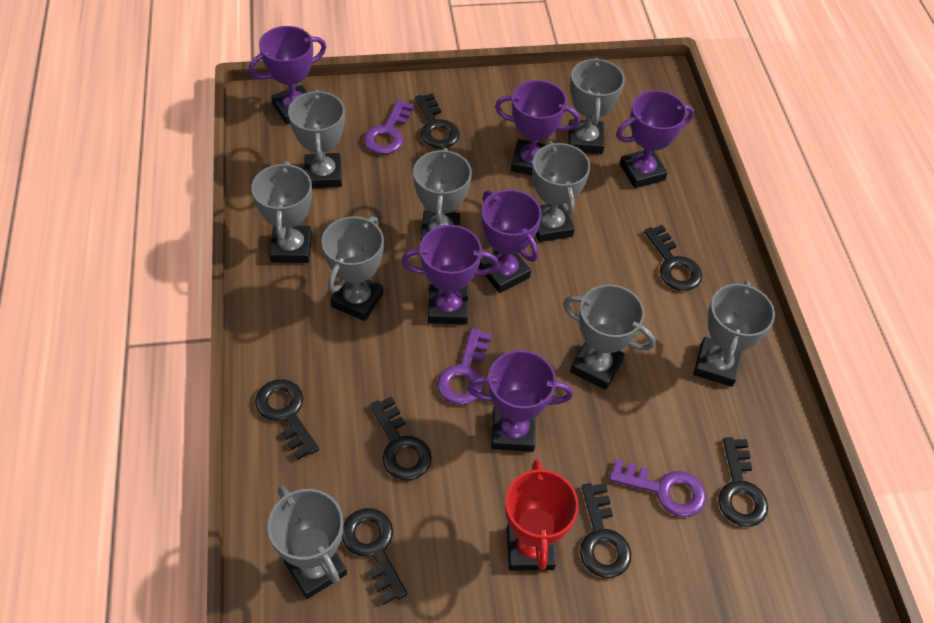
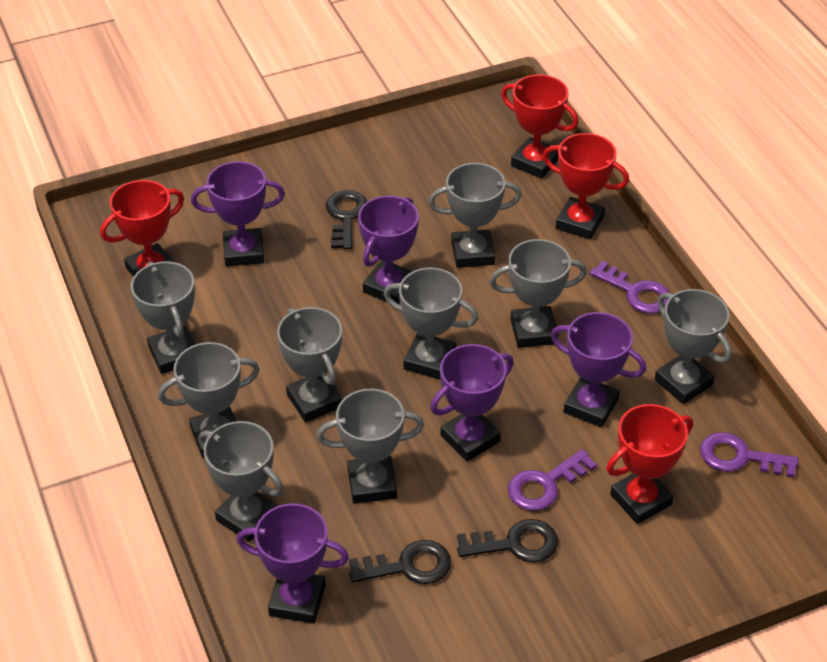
black key: [255,379,319,460] [342,508,407,605] [370,396,432,480] [415,93,460,148] [580,483,631,578] [644,225,702,291] [718,437,768,527] = 7 -> [326,190,368,249] [349,540,451,584] [457,519,558,562] = 3
purple trophy: [249,26,326,125] [401,225,499,325] [467,350,573,452] [479,190,542,293] [495,80,580,175] [616,90,695,188] = 6 -> [191,161,285,266] [237,503,349,624] [358,196,419,304] [430,344,514,462] [551,312,646,428] = 5
red trophy: [505,459,579,570] = 1 -> [100,180,184,277] [501,75,578,179] [543,133,629,240] [606,404,693,524] = 4

